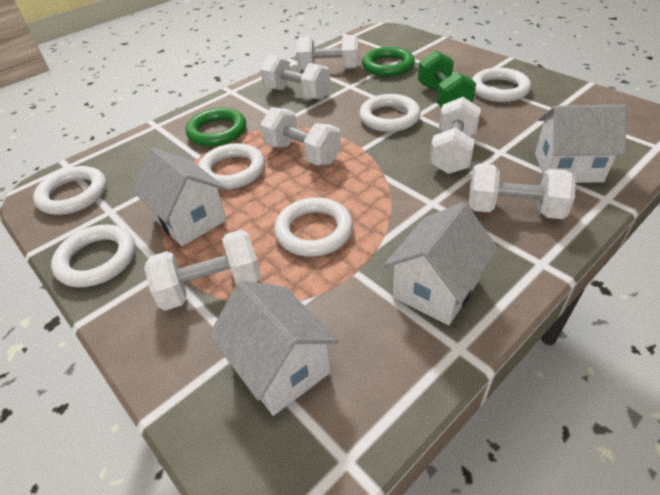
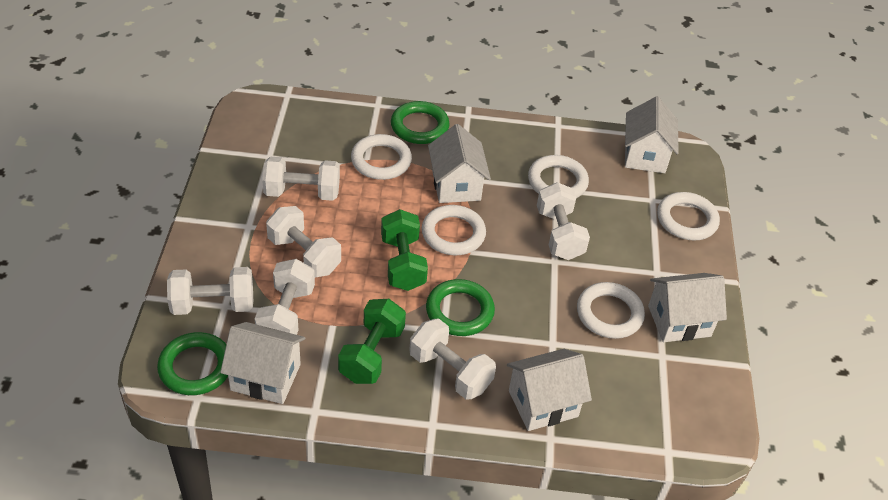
green dumbbell: [418,50,476,108] = 1 -> [338,299,406,384] [381,209,428,291] = 2
green ring: [186,108,246,147] [362,47,415,77] = 2 -> [157,332,228,395] [391,101,450,144] [426,279,495,336] = 3
white house: [133,147,227,246] [209,281,339,416] [384,202,498,325] [535,104,627,183] = 4 -> [220,322,305,404] [428,124,491,203] [507,349,592,431] [625,96,679,173] [648,273,727,342] = 5
white ring: [33,166,107,215] [51,225,136,287] [198,143,265,189] [274,198,353,257] [359,94,421,132] [472,68,531,102] = 6 -> [351,134,412,180] [422,205,486,255] [528,155,589,198] [577,282,645,339] [657,192,720,241] = 5

